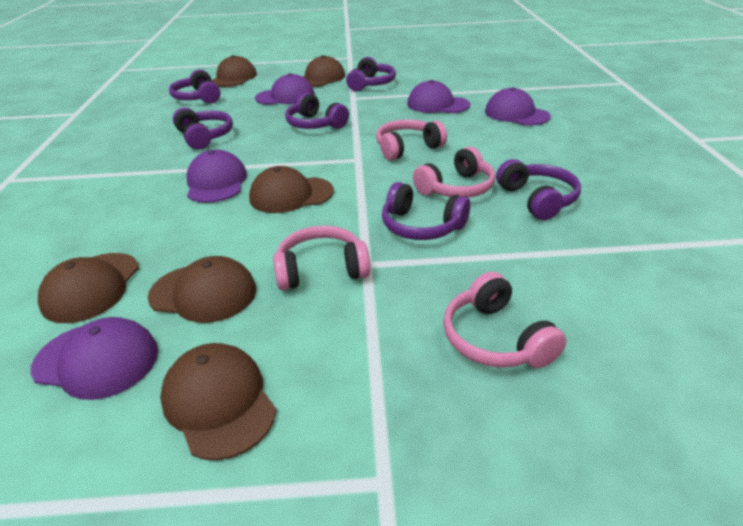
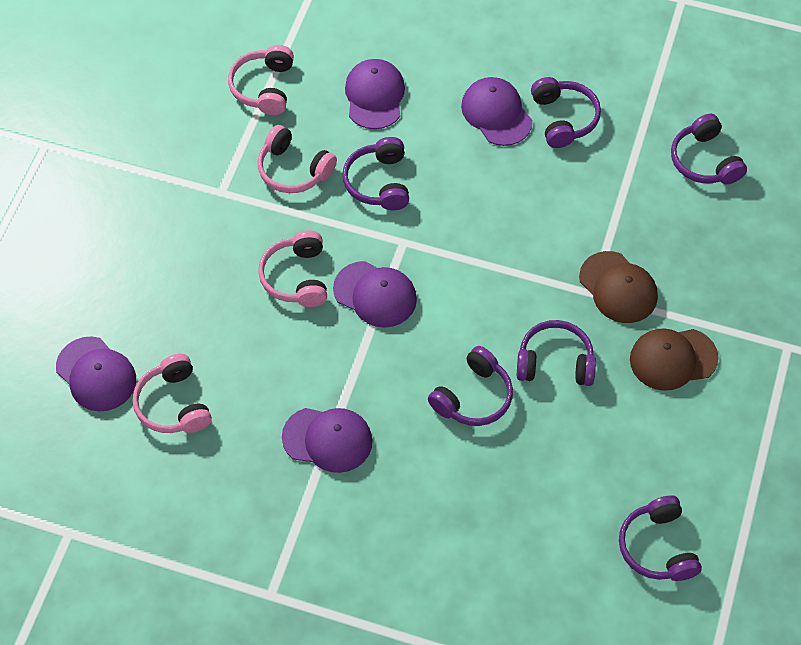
brown cap: [38,253,139,323] [148,256,256,323] [160,343,277,460] [212,55,257,87] [249,166,334,213] [302,55,345,87] = 6 -> [579,251,658,323] [630,328,718,391] = 2

